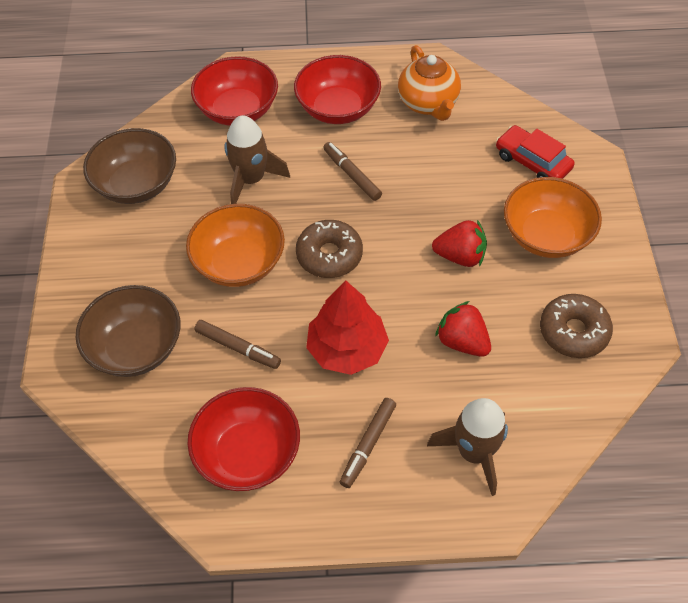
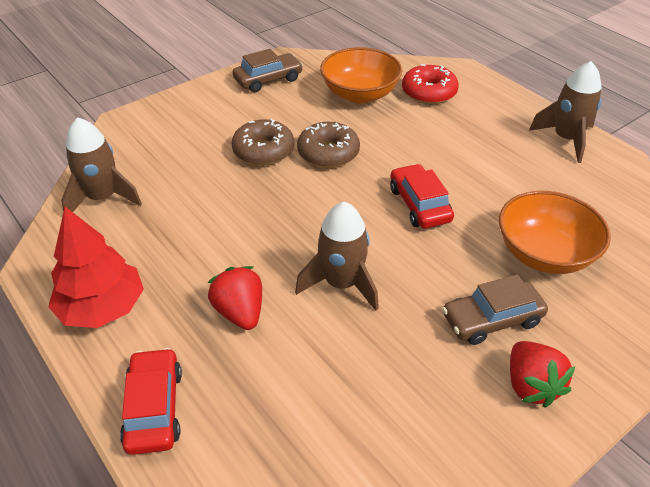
brown bowl: [76,285,180,377] [83,128,176,204] = 2 -> none = 0
brown car: none = 0 -> [233,49,303,92] [442,274,548,345] = 2
brown marker: [194,320,281,369] [323,142,382,201] [340,398,396,488] = 3 -> none = 0
brown rocket: [224,115,290,204] [427,398,508,496] = 2 -> [61,117,142,212] [295,202,379,311] [529,61,602,163] = 3
orange teapot: [398,45,461,121] = 1 -> none = 0
red bowl: [187,387,300,491] [191,56,278,126] [294,55,381,124] = 3 -> none = 0
red car: [496,125,575,179] = 1 -> [120,348,182,455] [390,164,454,228] = 2
red donut: none = 0 -> [402,64,459,104] = 1

